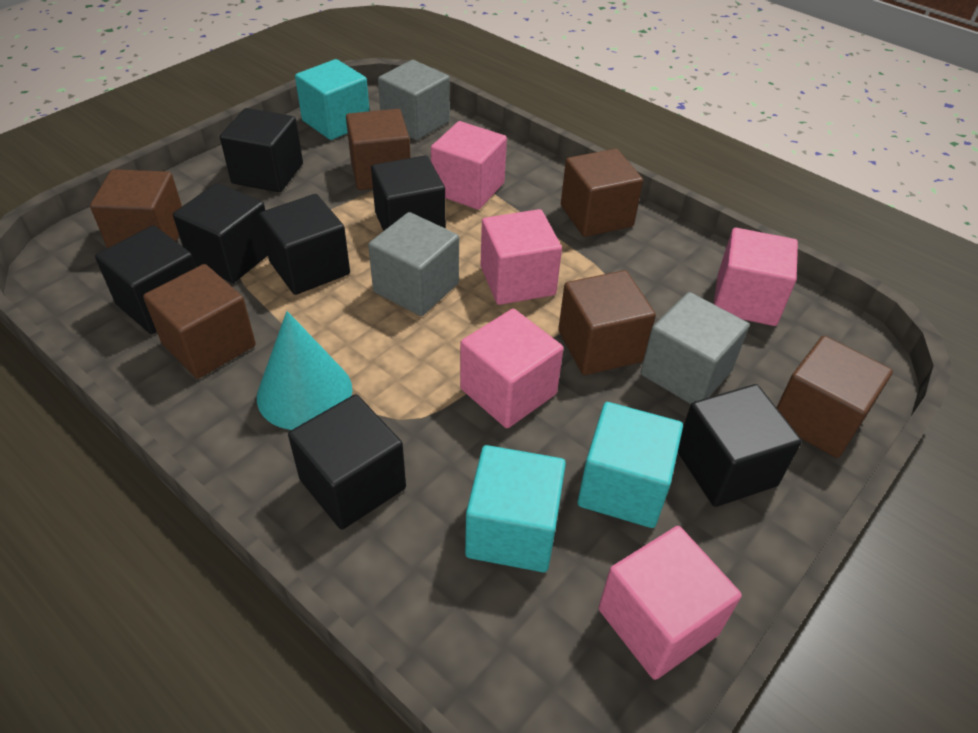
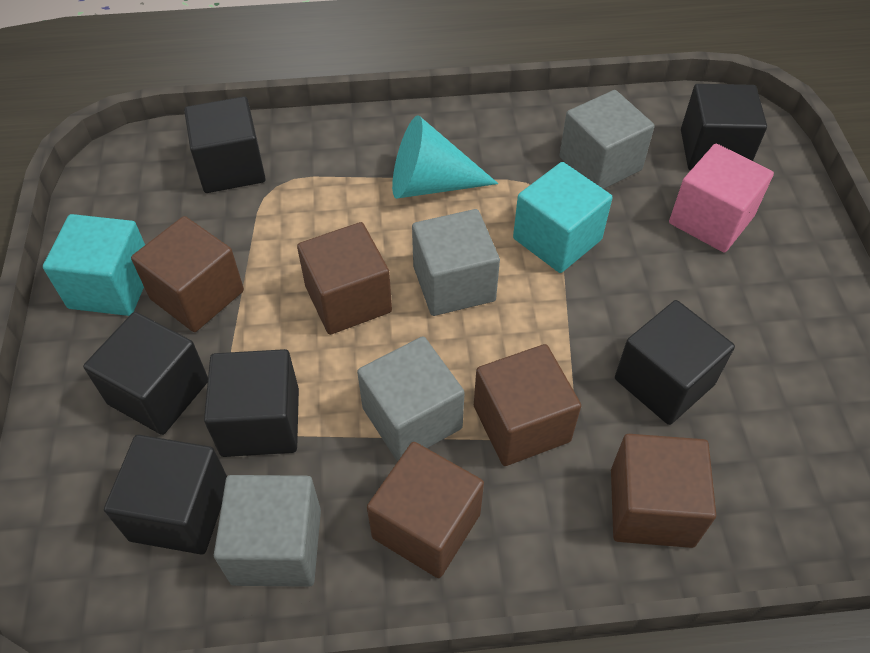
black cube: [95,225,196,334] [173,183,268,283] [220,108,303,192] [259,194,350,295] [288,394,406,530] [371,155,446,231] [678,384,802,507] = 7 -> [83,312,208,435] [104,435,227,555] [184,96,266,193] [204,349,299,457] [615,300,735,425] [681,84,767,170] = 6
brown cube: [90,169,182,248] [143,264,256,379] [346,109,410,190] [558,270,656,375] [561,149,643,237] [776,336,893,458] = 6 -> [131,216,244,332] [297,222,392,335] [367,442,484,578] [474,344,581,466] [611,434,716,548] = 5
grey cube: [368,212,459,316] [378,60,450,140] [641,292,750,404] = 3 -> [214,475,321,587] [357,336,465,462] [412,209,500,316] [560,90,655,189] = 4
pink cube: [431,121,507,210] [460,309,563,428] [480,209,562,305] [598,526,742,680] [714,228,798,326] = 5 -> [669,144,774,252] = 1
turquoise cube: [295,59,370,140] [465,445,566,572] [578,402,683,528] = 3 -> [43,214,145,316] [513,162,613,273] = 2

